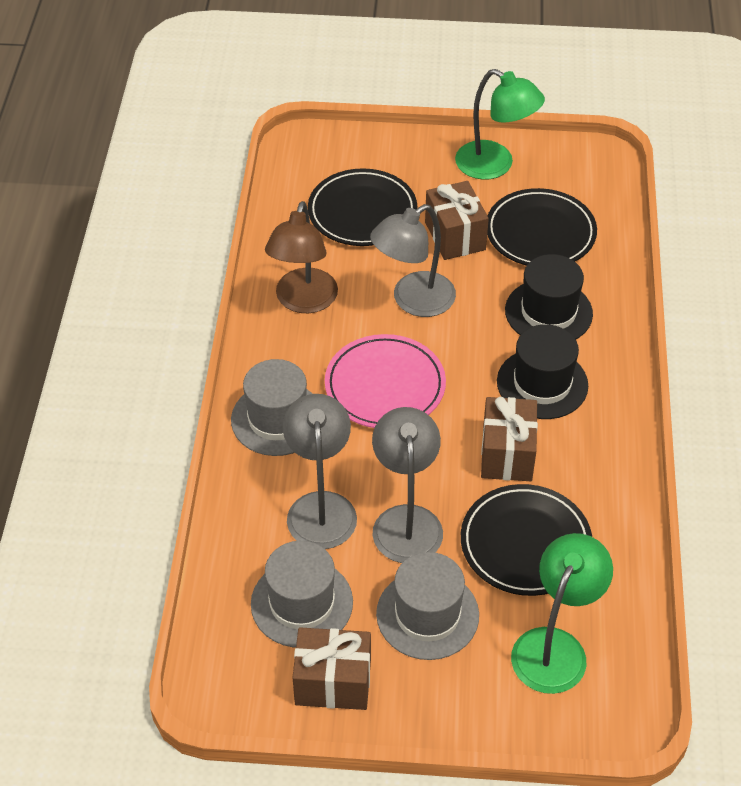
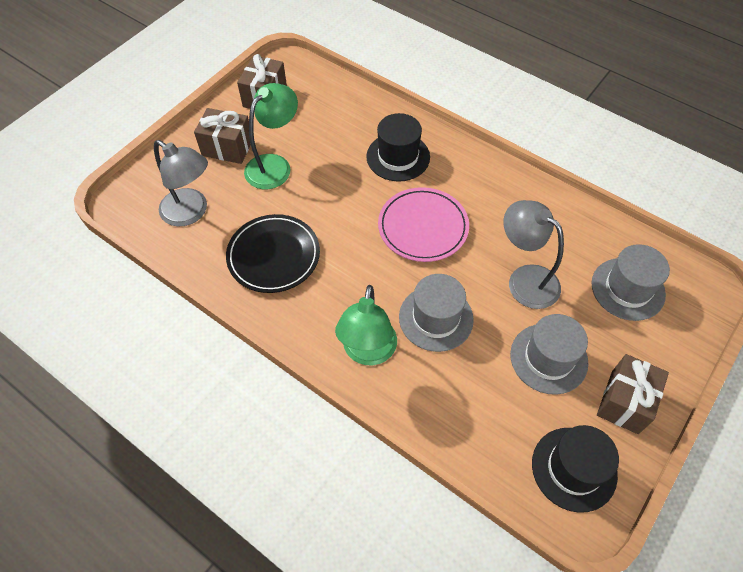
black plate: [308,168,417,246] [461,484,592,596] [487,188,597,266] = 3 -> [226,214,320,293] = 1
brown lamp: [265,201,338,313] = 1 -> none = 0
grey lamp: [283,394,357,549] [370,204,456,317] [372,407,443,563] = 3 -> [154,140,208,226] [503,200,564,309] = 2

